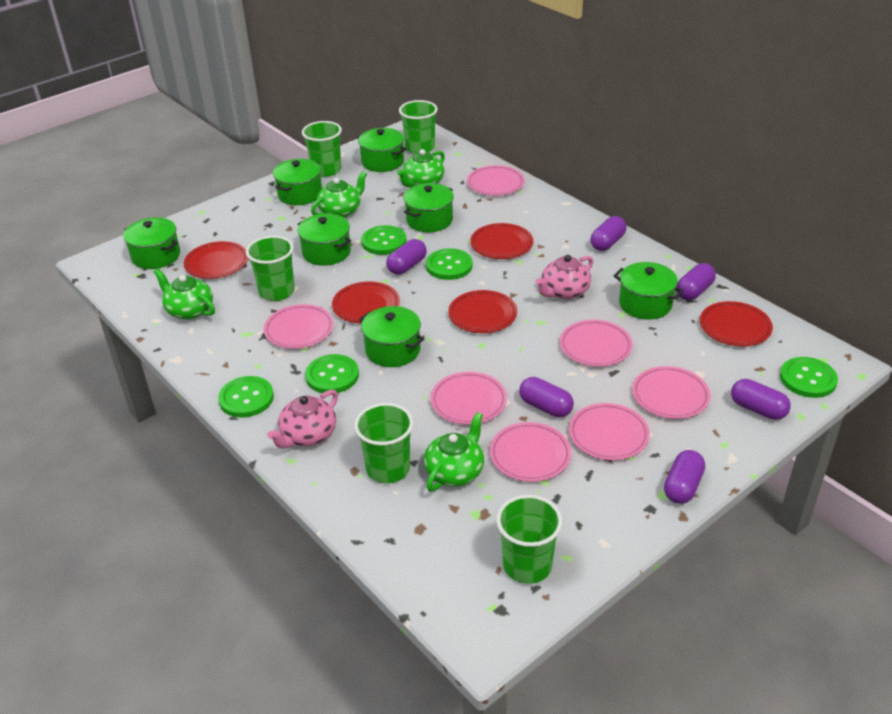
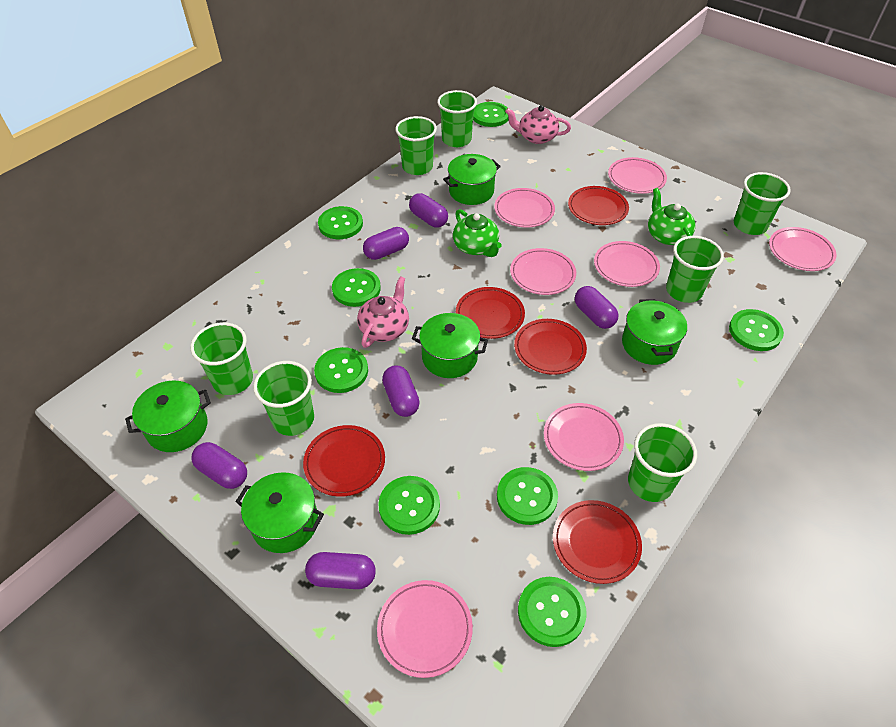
green button: [218,376,274,418] [305,354,359,393] [361,225,406,255] [426,248,473,280] [780,357,838,398] = 5 -> [314,347,368,393] [318,206,363,239] [332,268,381,307] [378,476,440,535] [473,102,509,127] [497,467,558,525] [518,577,586,647] [729,309,784,351] = 8
green cup: [246,236,295,301] [302,121,342,177] [354,403,414,483] [399,100,438,154] [496,495,562,584] = 5 -> [190,323,253,395] [253,361,314,436] [395,116,437,175] [437,90,477,147] [628,423,697,502] [666,236,724,303] [734,172,791,235] = 7
green pot: [123,217,180,269] [273,159,322,205] [298,214,351,266] [357,128,406,172] [359,306,425,367] [404,183,454,232] [614,262,684,320] = 7 -> [125,381,211,452] [236,472,324,553] [412,313,488,378] [443,154,501,205] [622,299,687,365] = 5
green teapot: [154,269,215,320] [311,171,367,218] [397,149,445,187] [424,412,484,492] = 4 -> [453,209,502,257] [648,188,695,245] = 2

